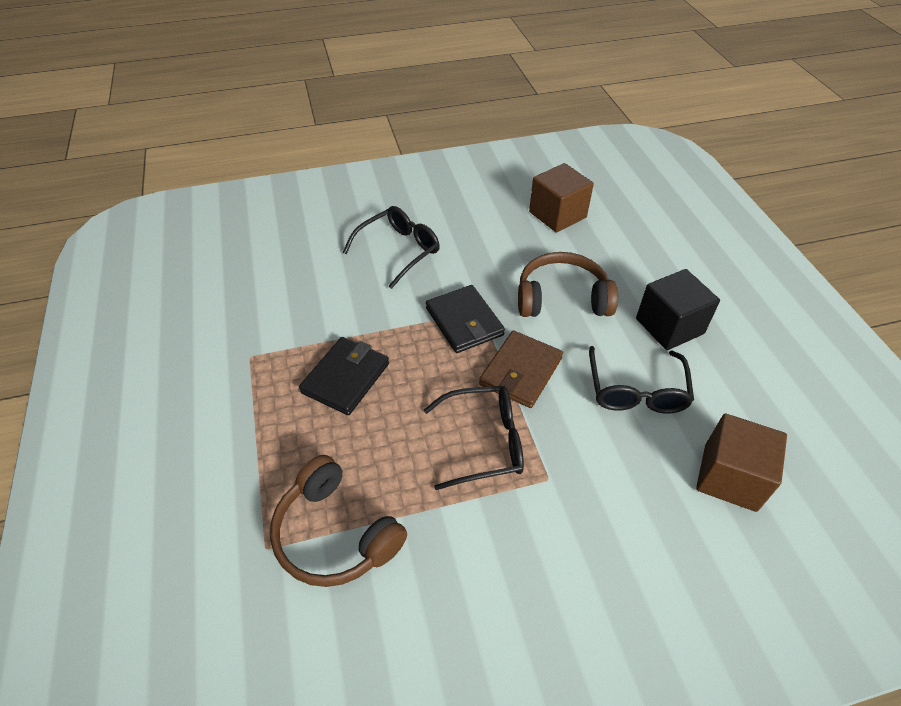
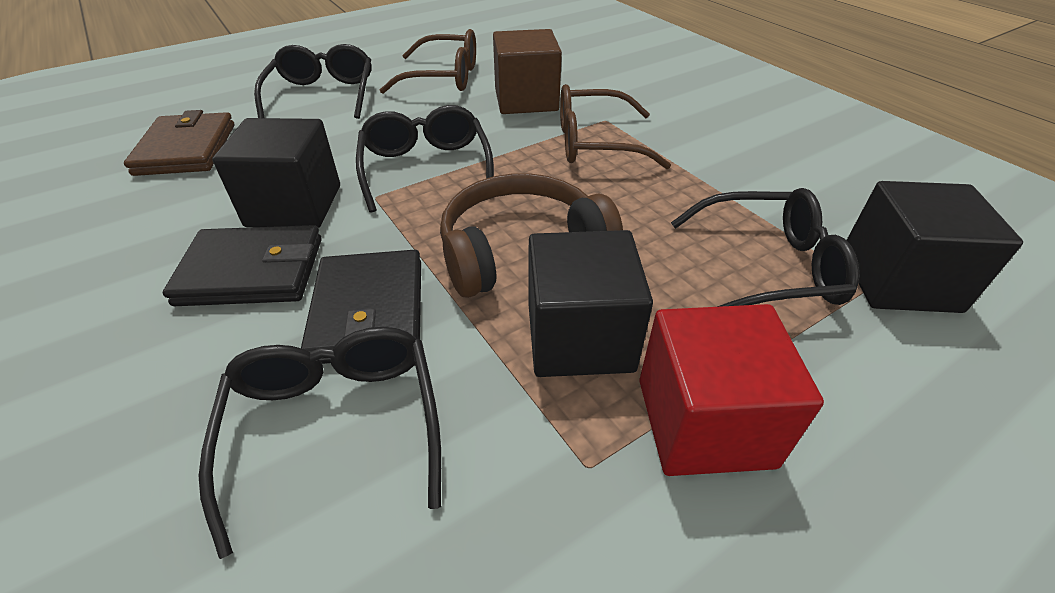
black cube: [636,269,720,350] = 1 -> [212,118,340,228] [529,230,653,377] [846,181,1023,313] = 3
black glasses: [343,206,440,289] [424,386,524,490] [589,346,694,414] = 3 -> [199,327,441,559] [254,44,371,119] [356,105,494,213] [671,188,859,307] = 4
brown cube: [529,163,594,233] [696,413,787,512] = 2 -> [493,29,562,114] = 1
brown glasses: none = 0 -> [380,29,476,94] [560,84,671,169] = 2
brown headphones: [270,455,407,587] [518,252,618,317] = 2 -> [440,173,623,298] = 1
red cube: none = 0 -> [639,304,824,476] = 1

